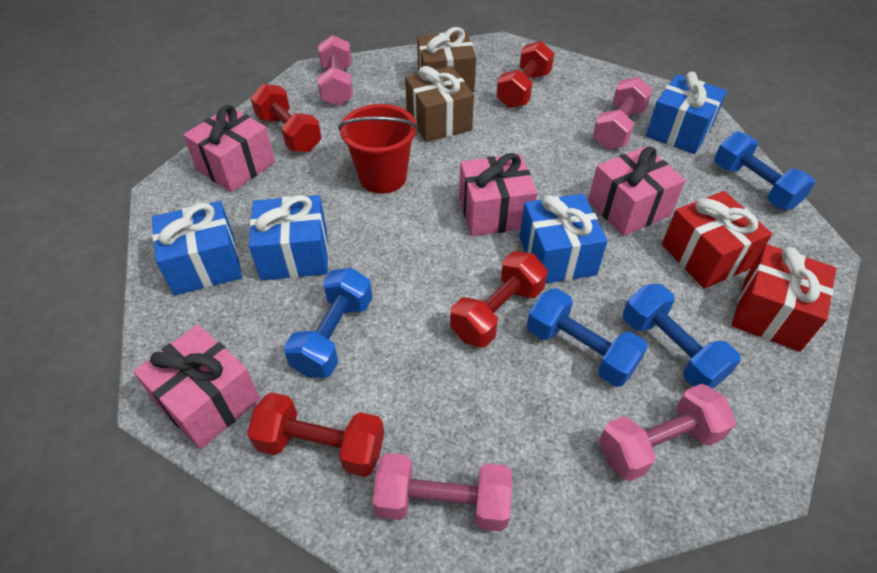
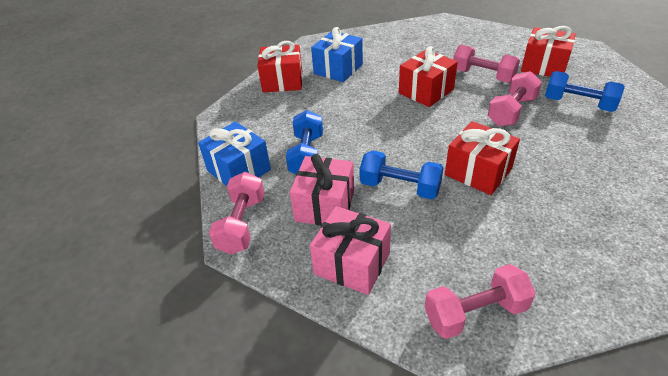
blue dumbbell: [284,268,372,378] [527,288,648,387] [623,284,741,389] [714,131,815,210] = 4 -> [286,110,323,174] [359,150,444,199] [545,71,625,112] = 3
blue gift: [152,201,242,295] [249,195,328,280] [520,194,608,284] [646,72,727,154] = 4 -> [198,121,271,186] [311,27,363,82] = 2
brown gift: [405,66,474,142] [417,27,476,92] = 2 -> none = 0
pink gift: [133,324,260,449] [183,105,275,192] [459,153,537,236] [588,146,685,236] = 4 -> [290,154,354,226] [310,206,391,295] = 2
red bucket: [338,104,418,194] = 1 -> none = 0
red dumbbell: [247,392,384,477] [250,83,322,152] [450,251,548,348] [496,41,554,108] = 4 -> none = 0
red gift: [662,191,772,289] [732,244,836,352] = 2 -> [257,41,303,92] [399,46,458,107] [445,121,520,195] [521,26,576,77] = 4

